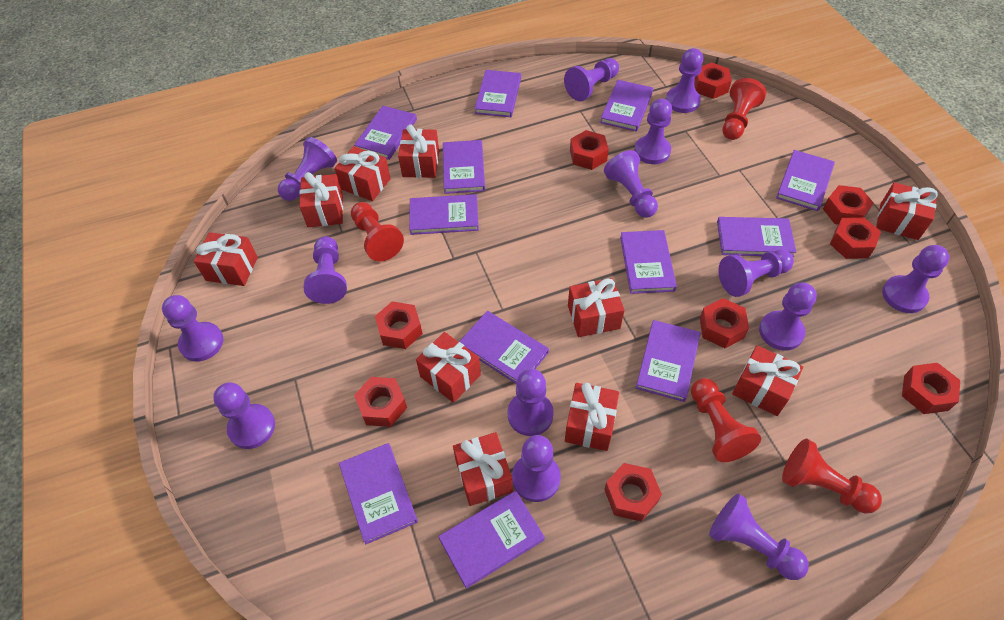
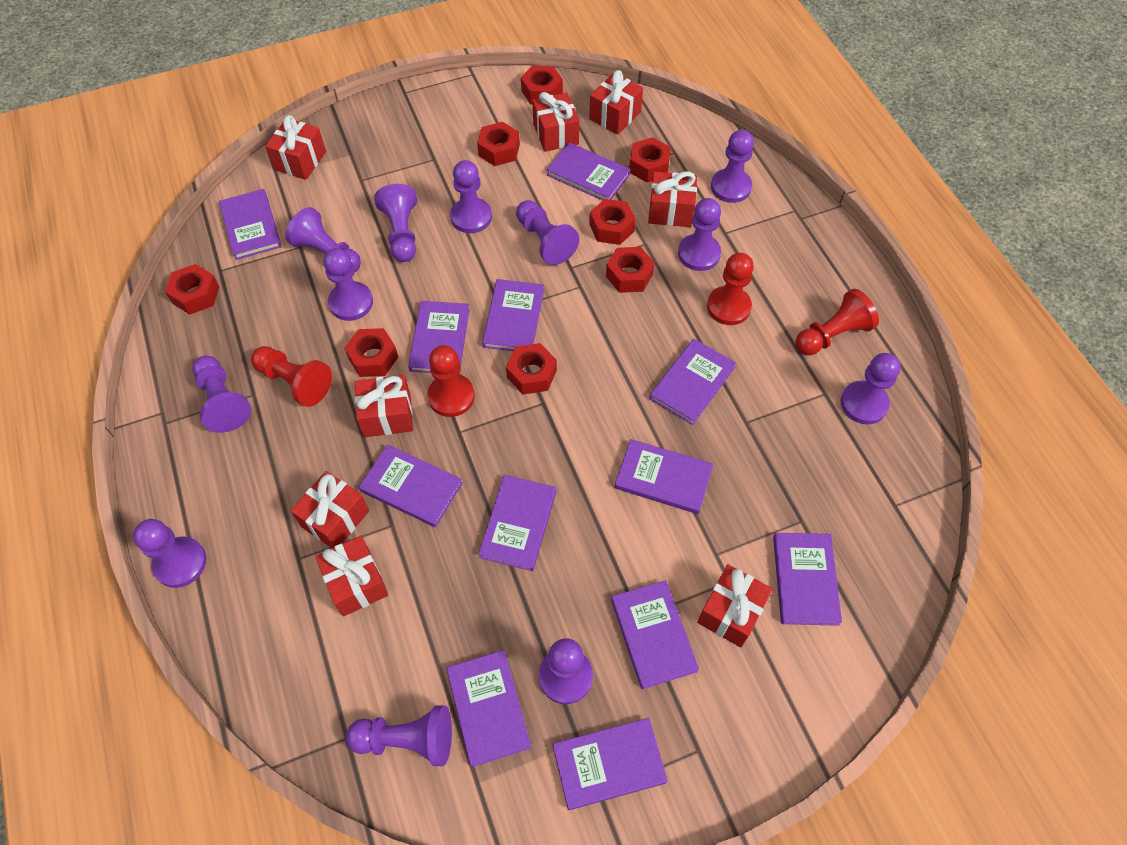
purple pawn: [162,295,223,362] [213,382,275,449] [278,137,337,201] [304,236,347,304] [507,369,554,436] [512,435,561,502] [564,58,619,101] [604,150,658,218] [634,99,672,164] [666,48,703,113] [709,493,809,580] [718,250,794,297] [759,283,817,351] [882,245,949,313] = 14 -> [133,519,206,588] [193,356,251,433] [285,207,361,272] [323,248,373,321] [346,705,452,766] [374,184,417,262] [450,160,492,233] [516,200,580,265] [539,638,593,704] [678,198,721,271] [711,130,754,203] [841,353,901,424] = 12
red gift: [194,232,258,286] [299,172,343,227] [335,146,391,201] [398,125,439,178] [416,332,481,403] [453,432,513,506] [565,383,619,451] [568,278,625,337] [732,345,803,416] [876,182,938,240] = 10 -> [265,115,326,180] [291,471,369,548] [315,536,388,616] [355,375,413,437] [532,92,579,152] [589,70,643,135] [648,171,697,227] [697,564,773,647] = 8
red nut: [354,377,407,427] [375,301,423,349] [570,130,609,170] [604,463,662,522] [694,62,732,99] [700,298,749,348] [823,185,874,225] [830,217,881,259] [902,363,960,414] = 9 -> [165,264,219,315] [344,328,398,377] [477,122,520,166] [506,343,557,394] [521,66,563,105] [589,199,636,245] [606,247,655,293] [629,137,671,182] = 8

